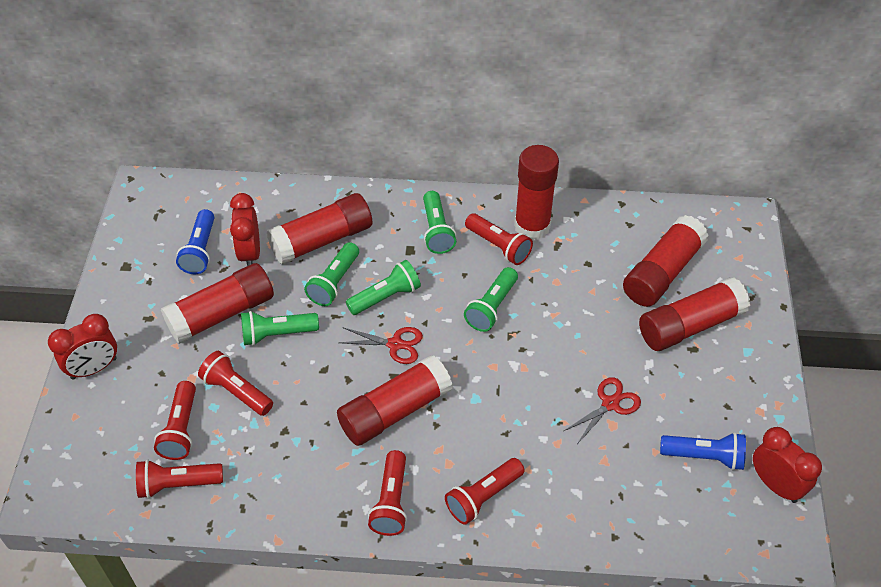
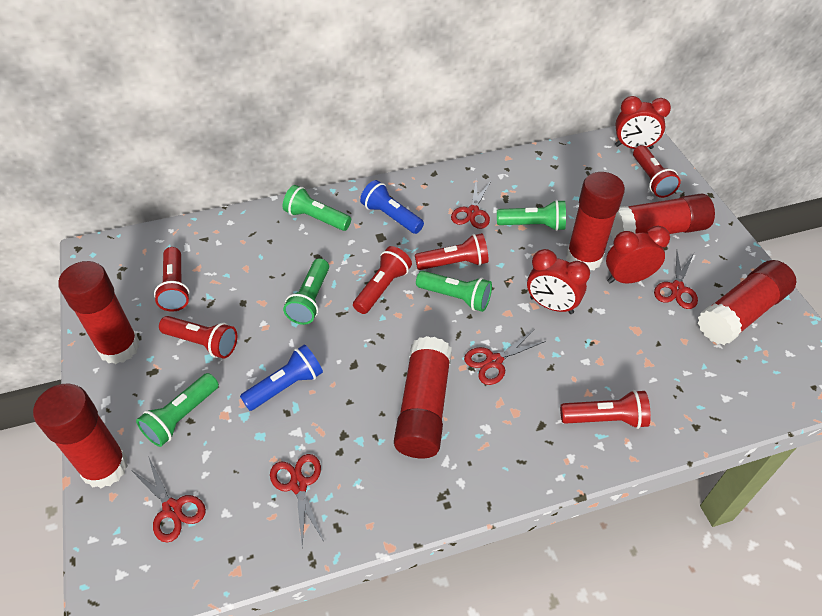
red scissors: [338,327,423,364] [564,377,641,443] = 2 -> [130,456,206,543] [270,454,324,547] [451,181,491,229] [464,330,546,385] [654,251,698,309] = 5

